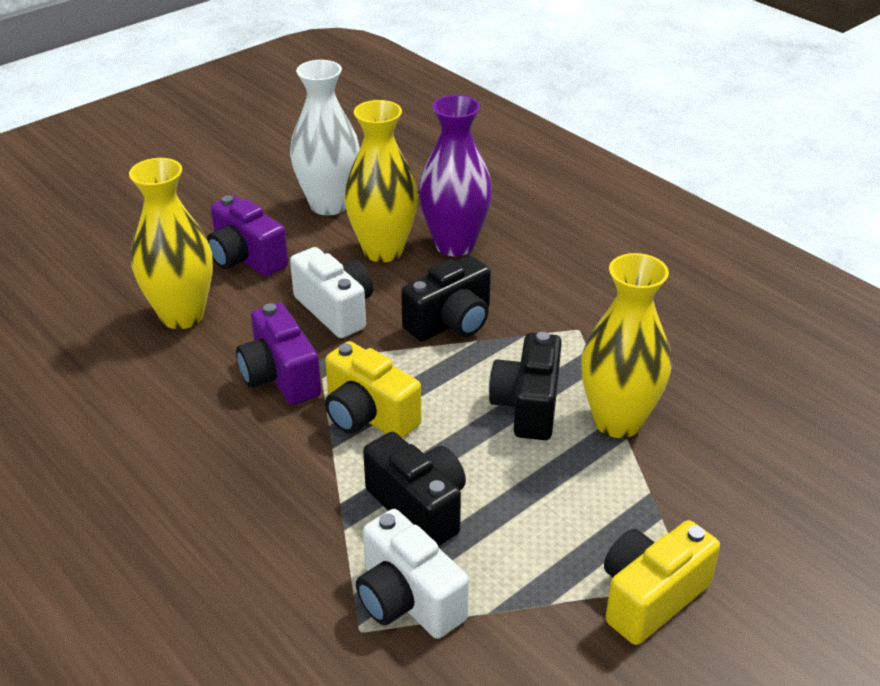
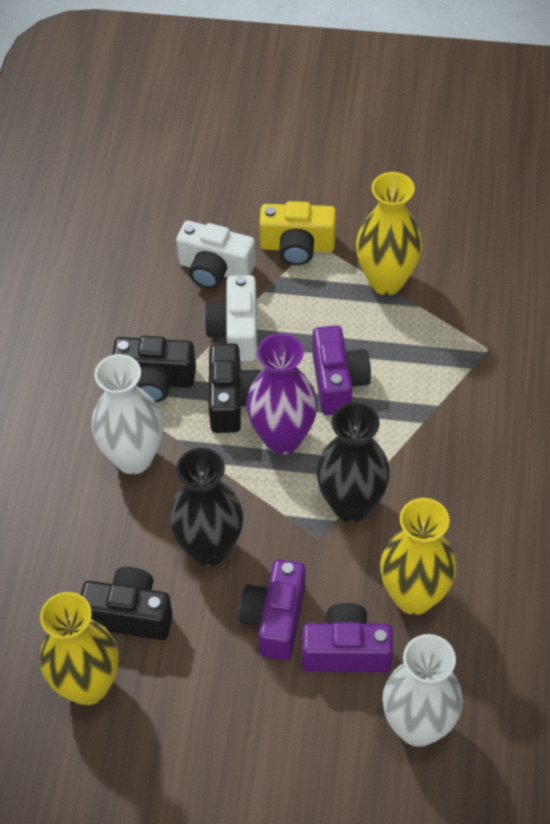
black vase: none = 0 -> [169,448,243,566] [316,402,390,522] = 2
purple camera: [207,195,288,276] [236,303,321,405] = 2 -> [239,559,305,660] [302,603,393,672] [312,325,371,415] = 3
white vase: [290,60,360,215] = 1 -> [92,354,163,474] [382,634,463,747] = 2
yellow camera: [325,341,421,438] [604,520,720,645] = 2 -> [259,201,336,265] = 1

